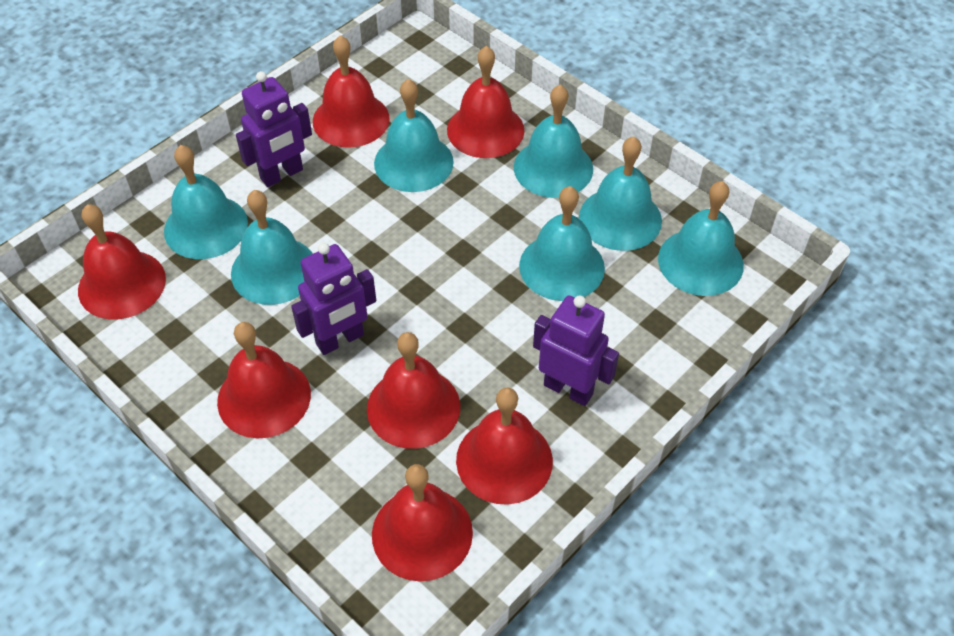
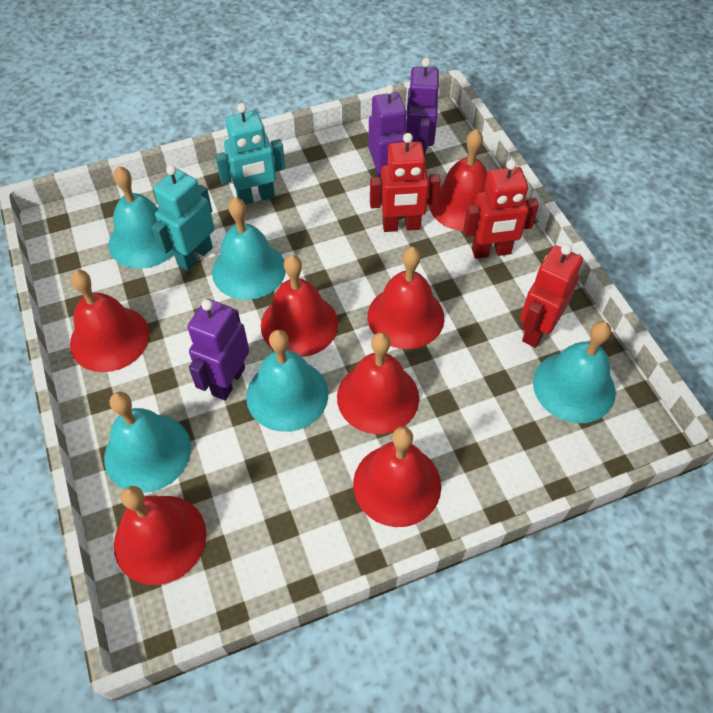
red robot: none = 0 -> [370,133,441,232] [463,160,539,259] [520,244,583,348] = 3
turquoise bell: [164,145,248,259] [231,190,313,305] [374,79,454,192] [514,85,593,198] [519,186,605,301] [579,136,662,251] [658,181,744,296] = 7 -> [104,392,191,493] [109,166,174,269] [212,197,286,300] [246,330,328,432] [533,321,615,423] = 5
turquoise robot: none = 0 -> [151,165,215,271] [215,103,285,205] = 2

